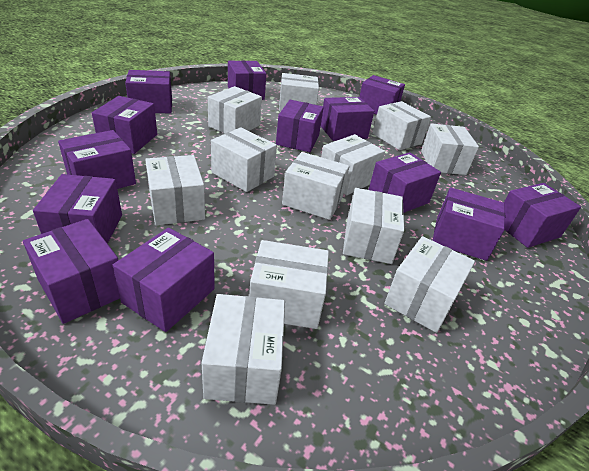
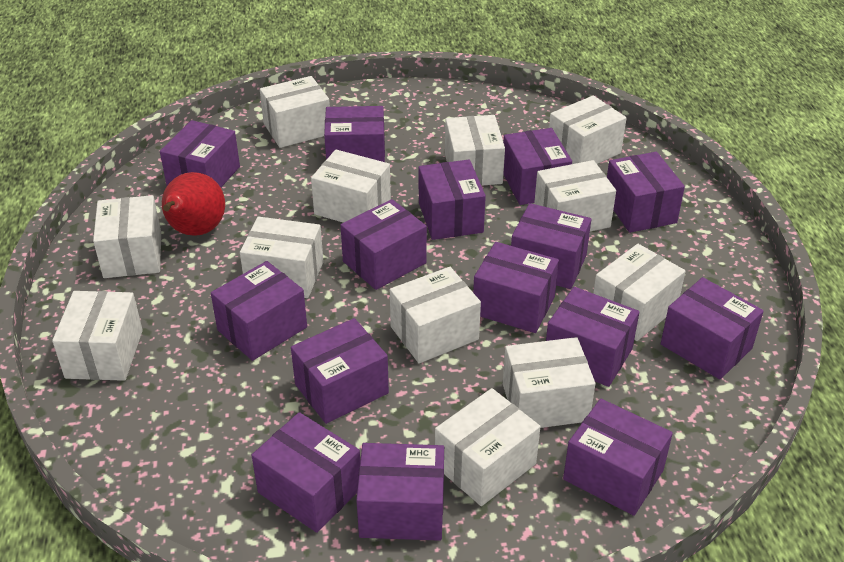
purple box: [23,219,120,324] [33,174,122,244] [58,130,136,189] [92,96,157,154] [113,228,215,332] [125,70,172,113] [228,60,266,100] [276,100,324,152] [321,97,374,141] [359,75,405,115] [369,152,441,213] [432,187,505,261] [504,183,581,248] = 13 -> [160,120,240,187] [211,261,307,361] [251,412,360,533] [291,318,389,424] [324,106,385,162] [340,199,427,290] [356,443,444,541] [419,160,486,240] [473,242,559,333] [503,128,572,205] [511,203,591,289] [546,287,639,387] [563,399,673,516] [607,152,685,233] [661,277,764,379] = 15
red pear: none = 0 -> [162,172,225,236] = 1

